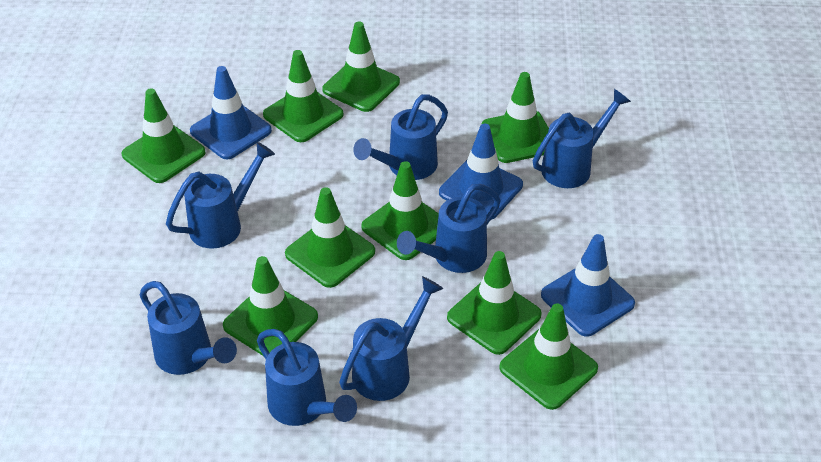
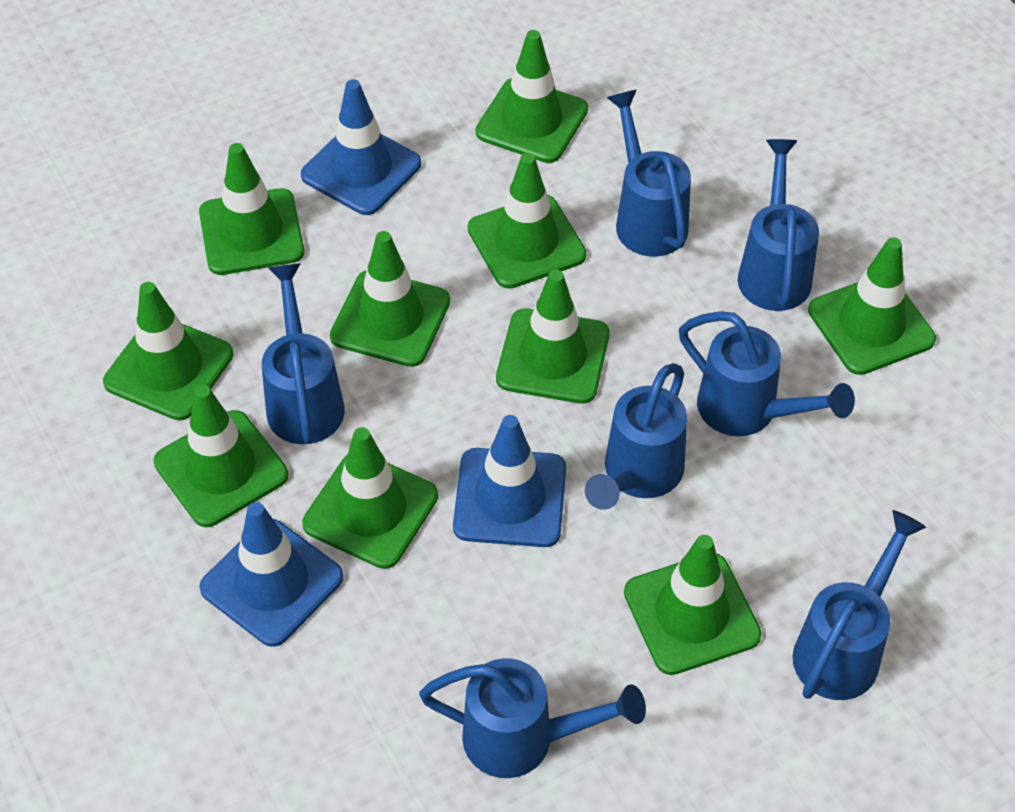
green traffic cone: [121,88,206,183] [223,256,318,356] [263,50,343,142] [285,187,375,288] [322,22,400,112] [361,161,439,260] [447,251,542,355] [482,72,549,163] [499,304,598,410] = 9 -> [103,282,233,420] [153,385,288,527] [199,143,305,275] [302,427,438,569] [330,231,450,367] [468,153,586,289] [476,30,588,163] [496,270,610,404] [624,535,762,675] [808,237,936,375] = 10

